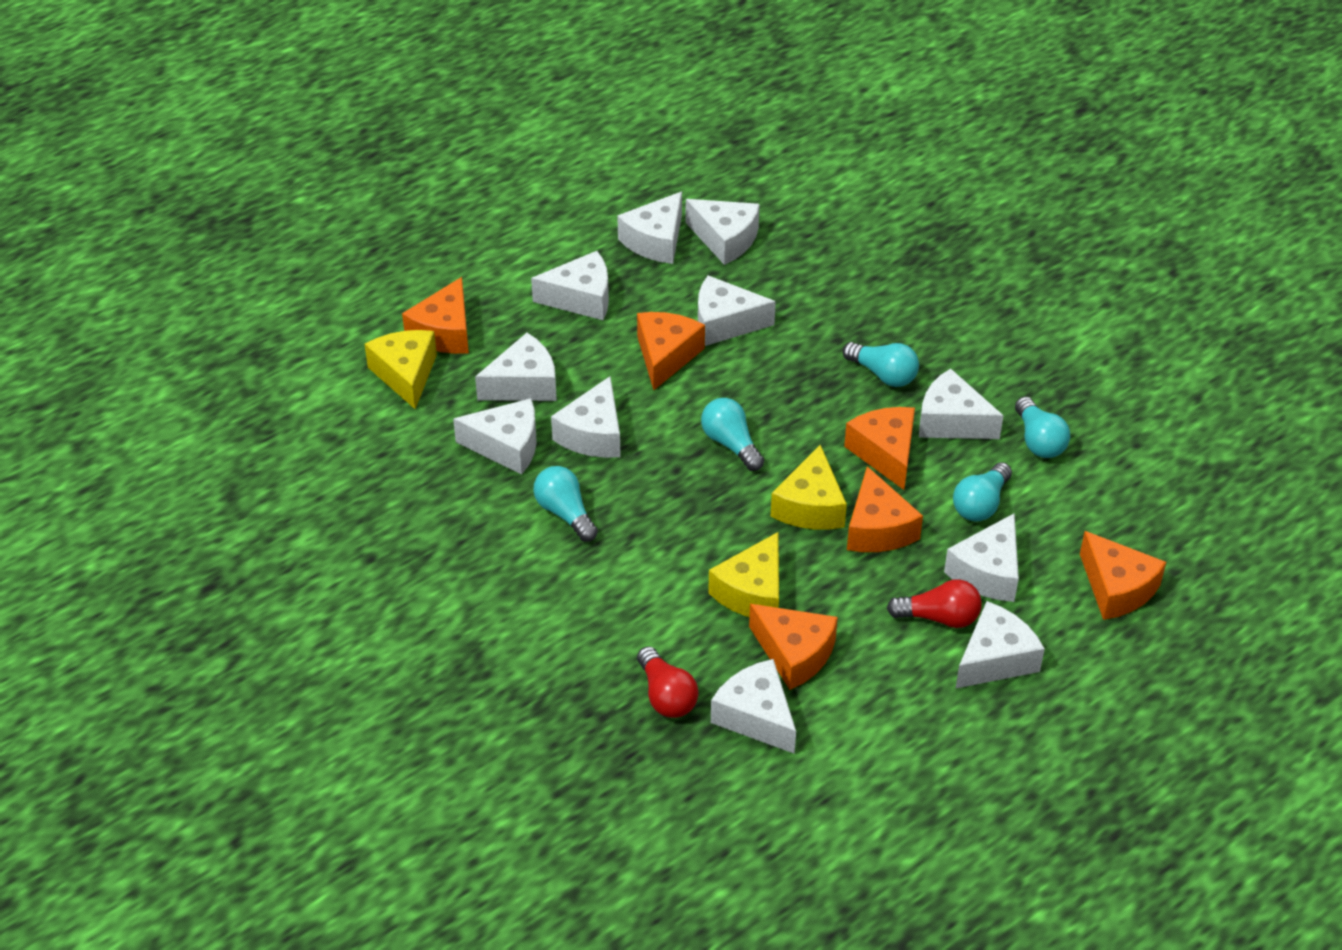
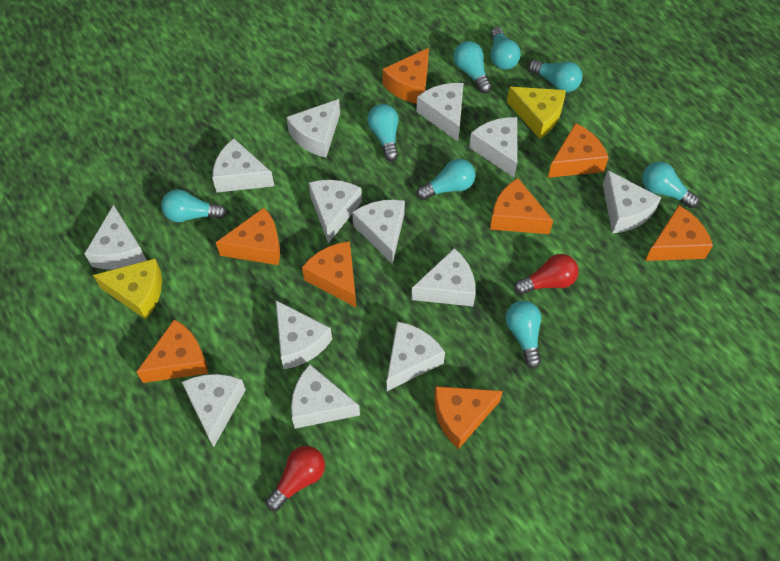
orange cheese: [402,277,469,354] [637,312,705,390] [749,604,838,690] [844,407,915,490] [847,466,923,552] [1080,531,1166,620] = 6 -> [136,319,208,383] [216,208,280,265] [302,241,356,307] [382,48,429,104] [434,386,503,449] [490,178,553,234] [548,123,609,178] [645,205,713,261] = 8
turquoise light bulb: [534,466,598,542] [701,398,764,471] [843,342,919,387] [953,462,1012,522] [1015,397,1070,458] = 5 -> [161,189,227,222] [367,104,399,161] [417,159,475,200] [453,41,492,93] [491,27,521,70] [506,301,541,369] [528,60,583,92] [642,161,699,208] = 8
white cheese: [453,398,537,475] [475,333,557,401] [531,251,609,320] [551,376,621,458] [617,192,682,264] [686,199,760,265] [698,275,776,346] [711,659,796,754] [919,368,1004,439] [944,513,1019,602] [955,601,1045,689] = 11 -> [84,205,147,270] [182,374,246,447] [212,138,274,192] [276,301,332,369] [286,99,340,158] [291,364,360,429] [309,180,362,243] [352,199,405,264] [387,321,445,391] [411,248,475,306] [416,83,463,141] [469,117,517,177] [603,170,661,233] = 13
yellow cheese: [364,330,437,409] [708,532,779,617] [770,445,847,530] = 3 -> [93,259,162,320] [507,87,566,139] = 2

